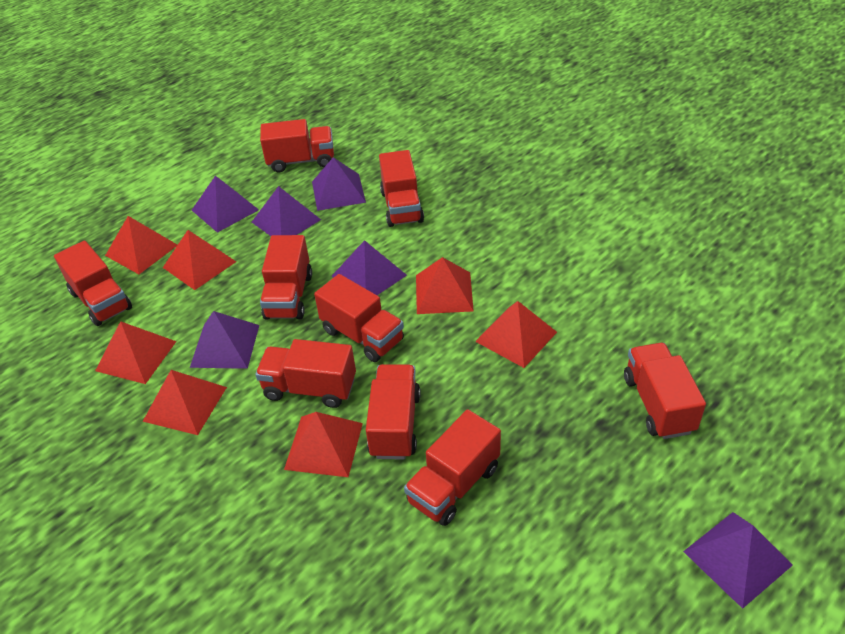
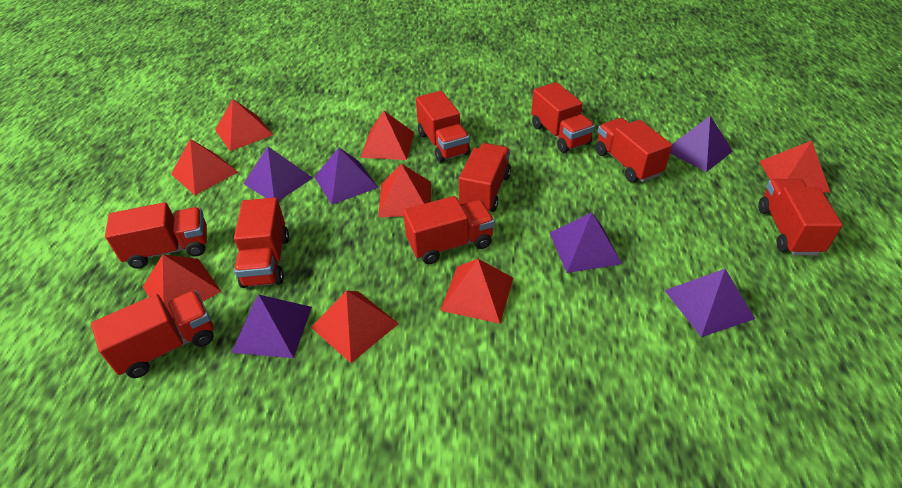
red pyramid: [95,321,177,384] [105,216,177,274] [142,370,227,435] [163,230,236,290] [284,412,363,477] [416,257,474,314] [475,301,557,368] = 7 -> [143,254,222,318] [171,139,238,195] [215,99,273,151] [311,291,399,363] [360,111,414,160] [378,164,431,217] [440,259,513,324] [759,141,830,193] = 8

